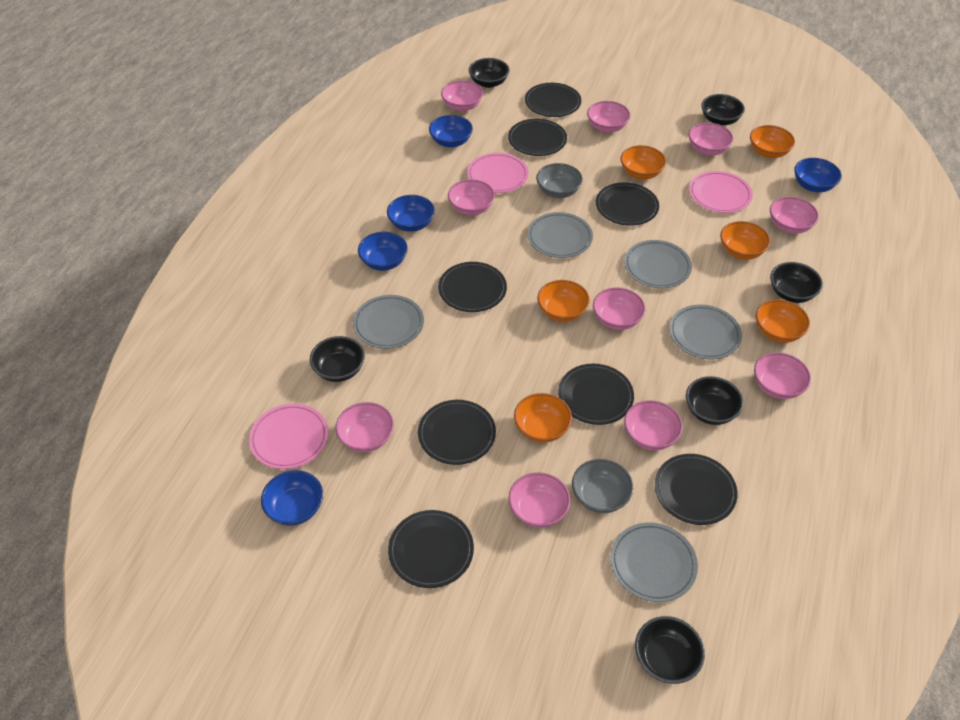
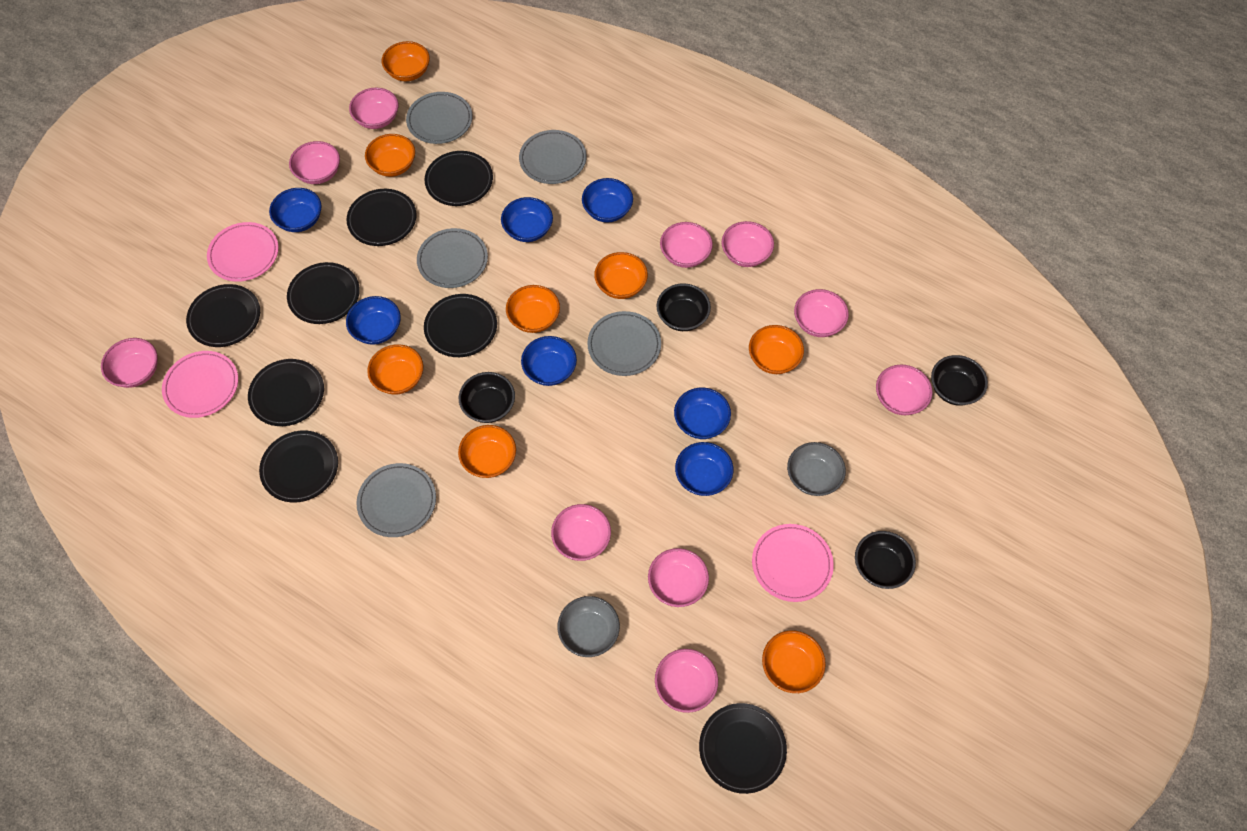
black bowl: [310,336,365,382] [469,58,510,88] [635,616,705,684] [686,376,744,425] [701,94,745,126] [770,262,823,303] = 6 -> [459,372,515,423] [656,283,711,331] [855,531,916,589] [931,355,988,406] = 4
blue bowl: [261,470,323,526] [358,232,408,271] [387,195,435,232] [429,115,473,147] [794,158,842,192] = 5 -> [269,188,322,232] [346,296,401,345] [501,197,553,242] [521,336,577,386] [582,178,633,223] [674,388,731,439] [675,442,733,496] = 7
orange bowl: [514,393,572,443] [537,280,590,322] [620,145,666,179] [720,221,770,260] [750,125,795,158] [756,299,810,343] = 6 -> [365,134,415,177] [367,344,423,395] [382,41,430,81] [458,425,516,478] [506,285,560,333] [594,252,648,299] [749,325,804,374] [762,631,826,693] = 8

